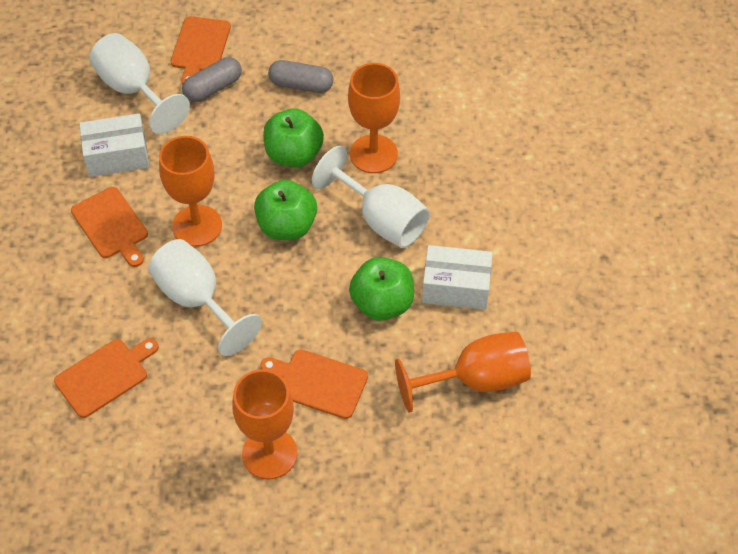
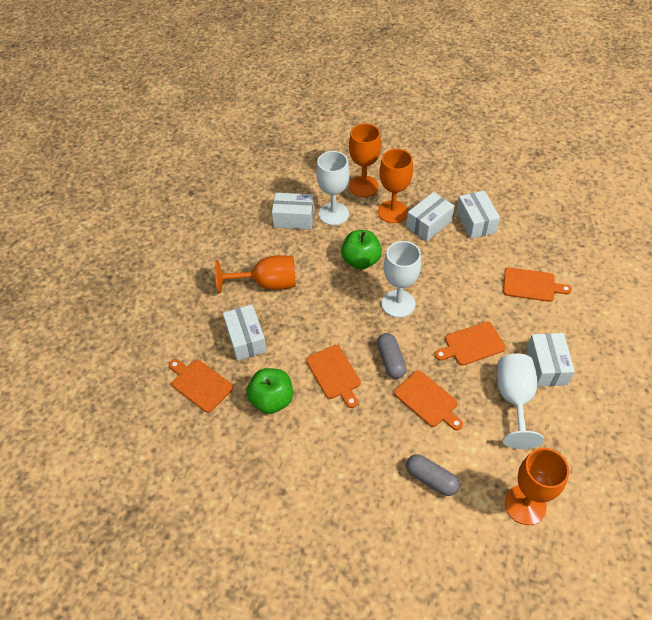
green apple: [254,180,317,240] [263,108,324,167] [349,257,414,321] = 3 -> [246,368,293,414] [341,230,382,269] = 2
orange cutting board: [54,338,158,418] [71,187,148,267] [171,16,231,85] [260,349,368,419] = 4 -> [169,359,233,413] [306,345,361,408] [394,370,463,430] [435,322,506,366] [503,267,572,302] = 5
white box: [79,113,149,177] [422,245,493,310] = 2 -> [223,304,267,361] [272,193,314,230] [406,192,454,241] [456,191,500,239] [526,333,575,387] = 5

